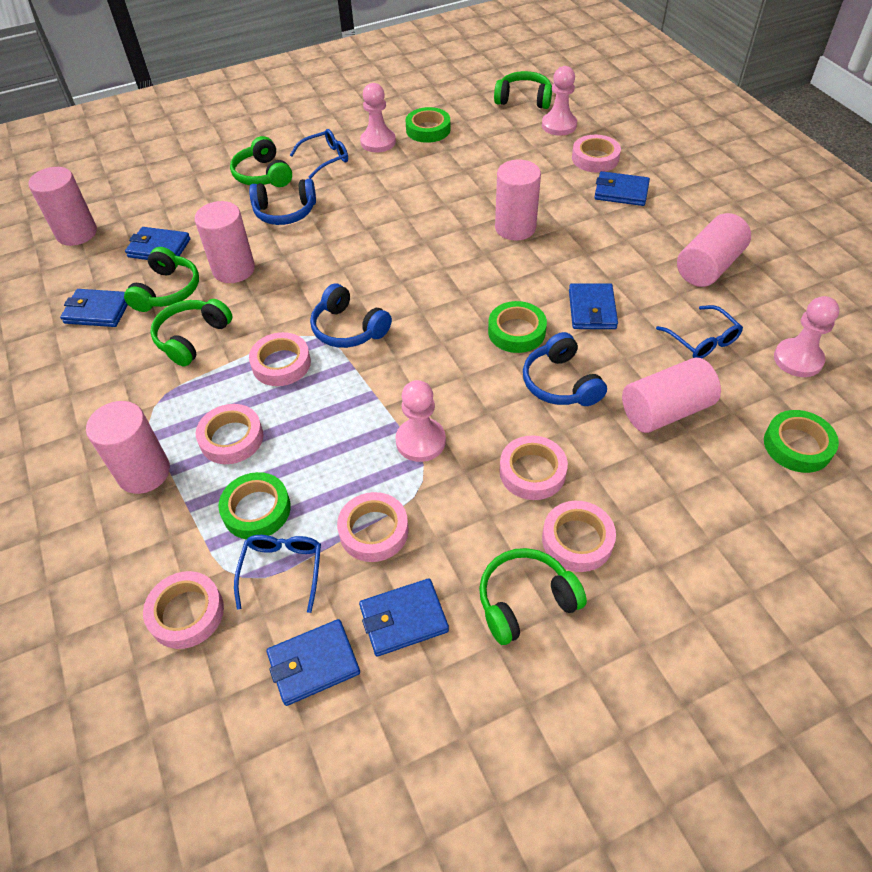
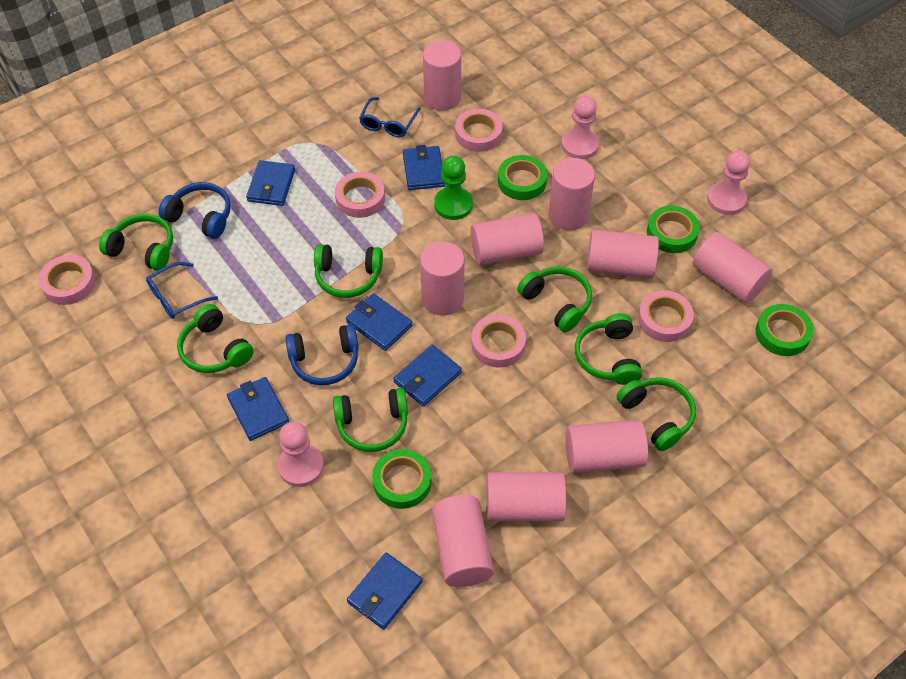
blue glasses: [234,535,321,613] [290,129,348,179] [656,305,743,358] = 3 -> [146,262,218,319] [359,97,421,137] = 2
blue headphones: [249,179,316,225] [310,283,392,348] [523,332,607,406] = 3 -> [159,182,231,239] [285,324,358,385] = 2
green headphones: [124,247,199,312] [150,299,233,367] [230,136,292,187] [479,548,587,645] [494,71,552,109] = 5 -> [99,214,173,271] [177,304,254,373] [314,244,383,298] [333,388,408,452] [517,266,592,332] [575,313,642,385] [617,377,696,451] = 7
green pawn: none = 0 -> [434,156,473,220] = 1
pink cylinder: [28,167,97,246] [86,401,170,494] [195,201,255,283] [495,160,541,240] [622,357,721,433] [677,213,751,287] = 6 -> [420,241,465,316] [423,41,461,111] [432,495,494,587] [470,213,544,265] [487,472,566,521] [548,158,595,230] [565,420,648,473] [587,230,659,278] [693,232,772,303] = 9
pink pawn: [360,83,396,152] [395,380,446,462] [542,66,577,136] [774,296,839,377] = 4 -> [278,422,324,487] [561,96,599,159] [707,151,750,215] = 3
pink tape: [143,571,224,649] [196,404,264,464] [249,332,311,386] [337,492,409,562] [500,436,568,500] [542,501,616,572] [572,135,621,173] = 7 -> [38,255,96,305] [335,172,385,218] [455,109,503,152] [471,315,526,368] [638,290,694,342] = 5

